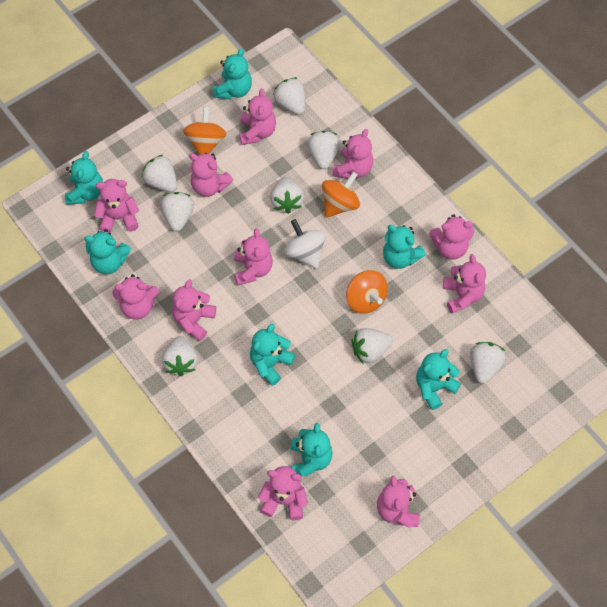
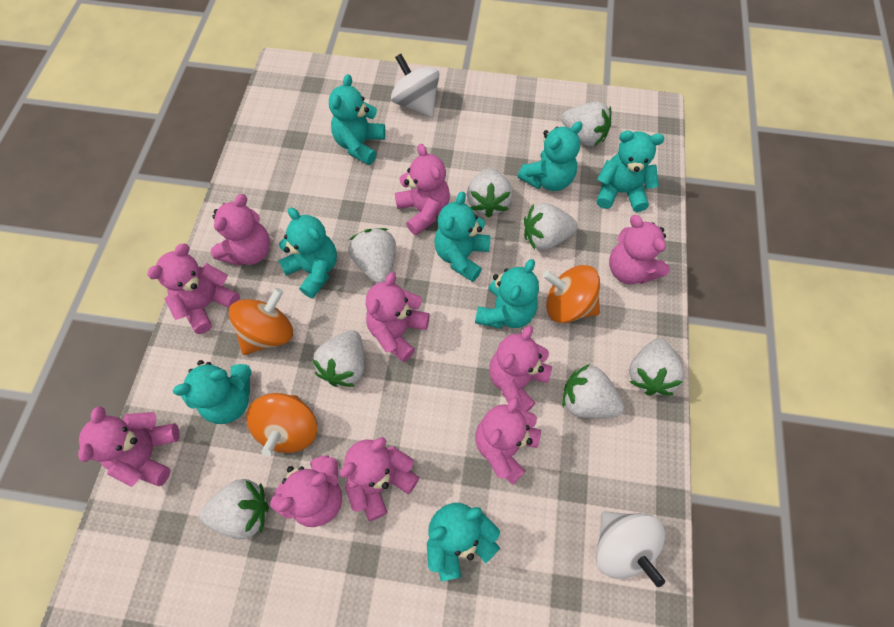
pink teddy bear: [94,179,139,233] [112,274,159,320] [172,279,216,341] [189,153,233,197] [234,228,273,285] [239,88,276,145] [258,466,308,520] [333,129,373,179] [377,476,420,527] [429,214,474,260] [443,254,486,313] = 11 -> [78,406,179,487] [147,244,240,334] [210,194,270,266] [270,455,342,527] [340,437,419,521] [366,272,430,362] [395,144,450,235] [475,397,541,485] [489,326,552,411] [609,215,670,284] = 10
turquoise teddy bear: [65,151,103,205] [84,229,131,274] [213,48,252,100] [250,324,295,386] [290,423,333,477] [383,225,426,269] [416,349,461,410] = 7 -> [173,360,252,424] [278,207,337,298] [329,74,385,165] [427,503,500,582] [434,192,491,282] [475,259,539,329] [518,121,583,191] [597,131,664,212] = 8
white spinning top: [284,219,326,269] = 1 -> [391,54,439,118] [596,511,665,587] = 2

